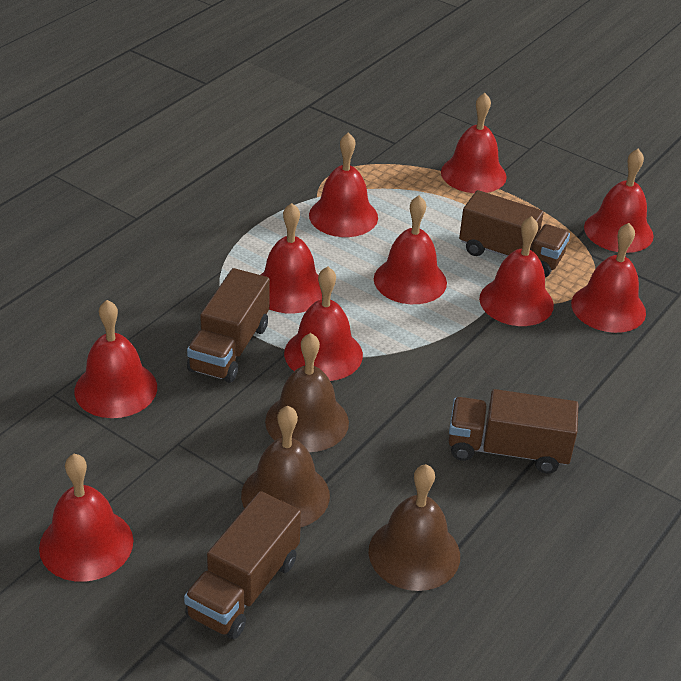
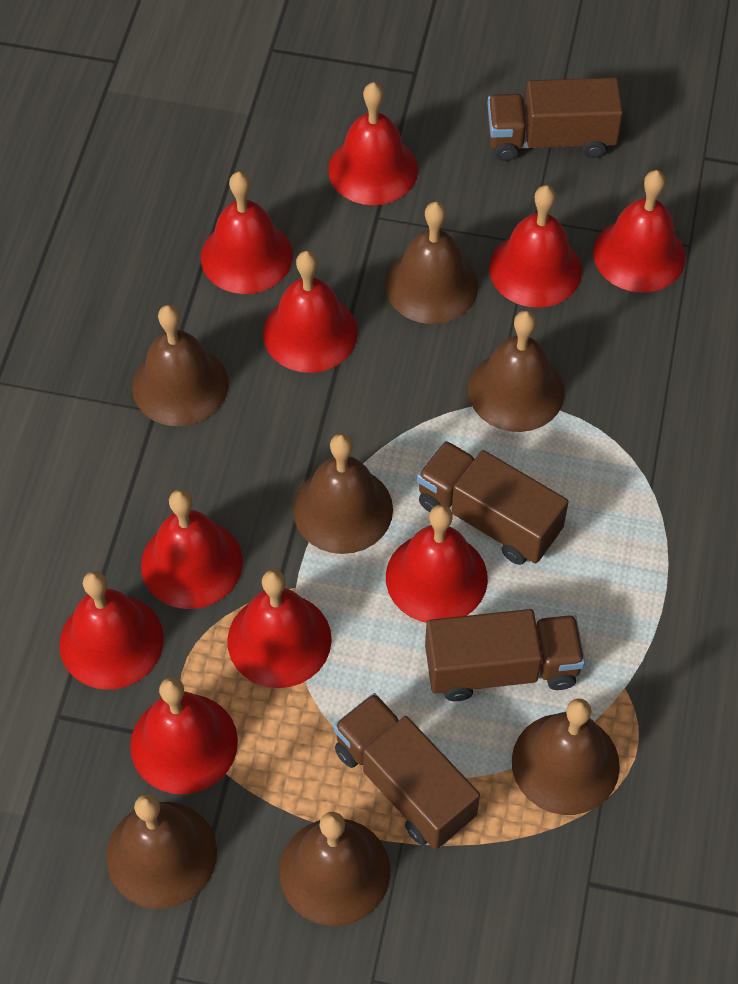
brown bell: [241,406,330,528] [265,333,349,452] [368,464,460,591] = 3 -> [106,794,217,909] [132,305,229,426] [279,812,390,926] [293,434,393,554] [385,202,478,324] [468,311,564,432] [512,698,620,815] = 7

